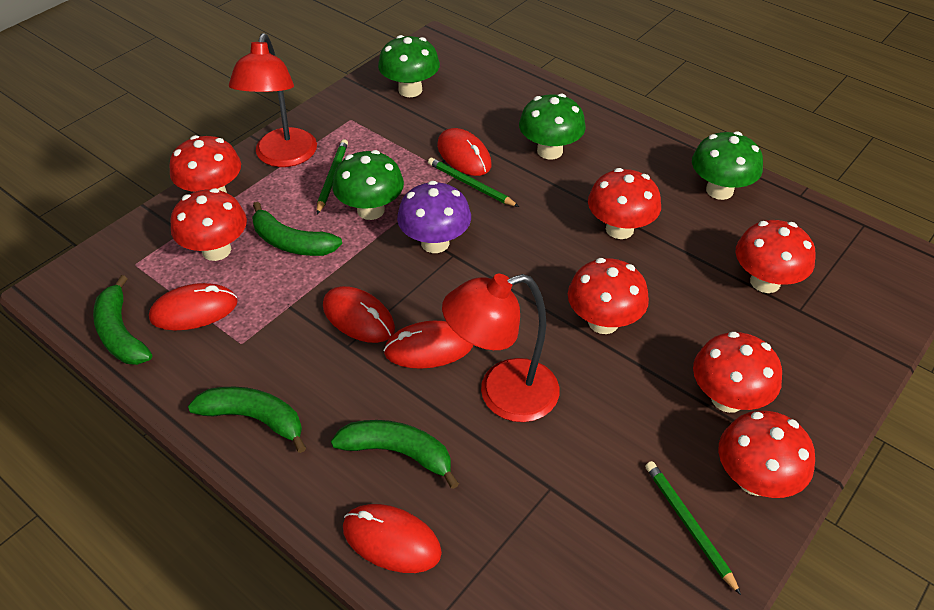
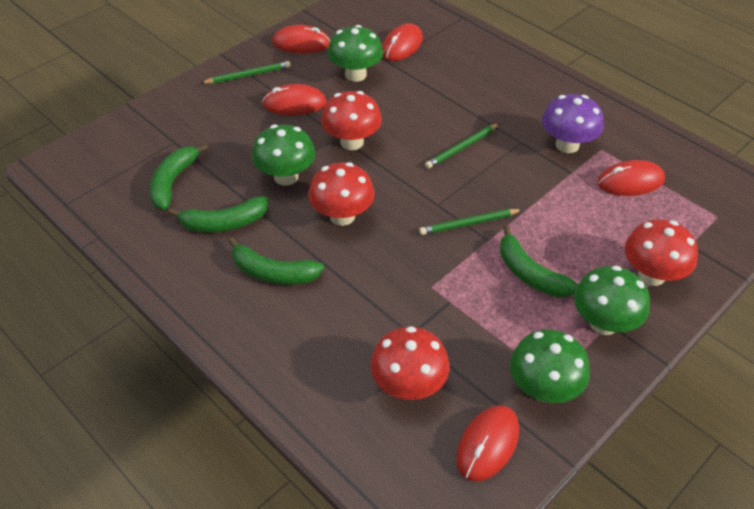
red lamp: [229,33,317,167] [442,274,560,422] = 2 -> none = 0
red mushroom: [169,135,241,193] [170,188,247,261] [568,258,649,334] [588,168,661,239] [693,331,782,413] [719,410,815,498] [735,220,815,293] = 7 -> [308,162,375,226] [321,91,382,150] [370,326,449,400] [625,219,698,286] = 4

